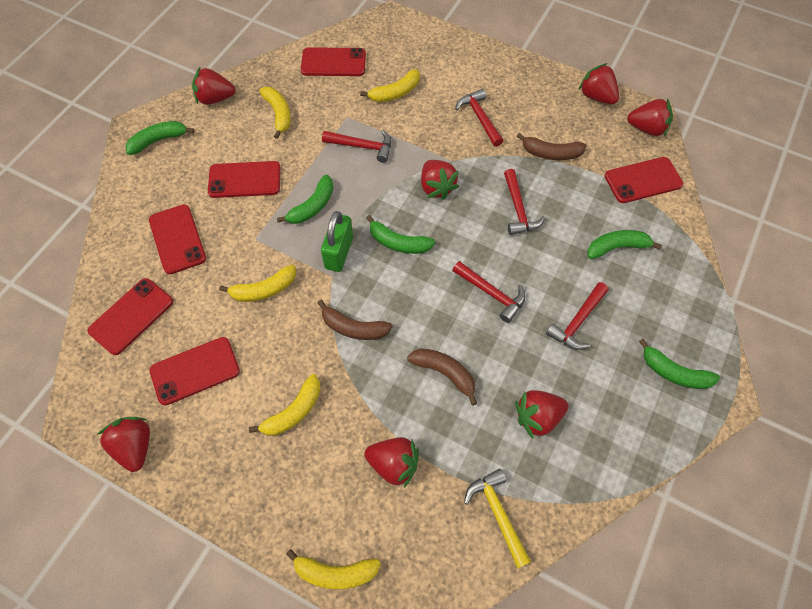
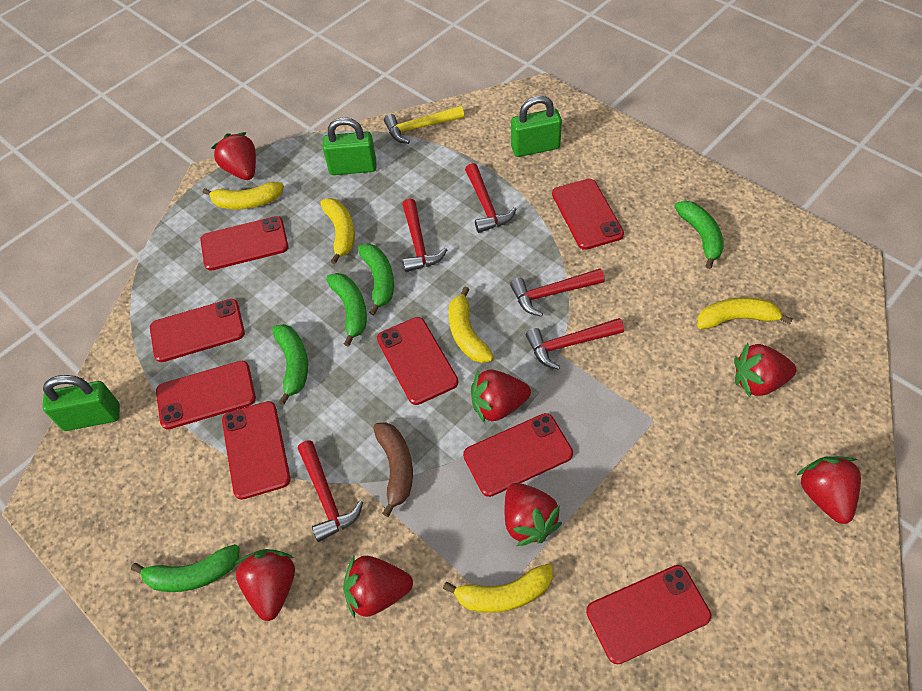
brown banana: [318,300,393,340] [407,348,477,406] [517,133,587,160] = 3 -> [373,422,413,517] = 1
green padlock: [321,211,353,272] = 1 -> [42,375,120,431] [323,117,376,175] [511,96,562,157] = 3
red phone: [87,278,173,355] [149,204,206,274] [150,337,240,406] [208,161,281,198] [301,47,366,76] [605,157,683,203] = 6 -> [150,299,245,362] [156,361,256,430] [200,216,288,271] [222,401,291,500] [377,317,458,405] [463,413,573,497] [552,179,624,250] [586,565,712,664] = 8

